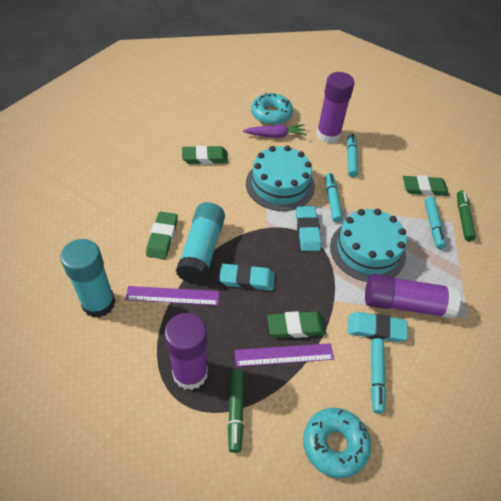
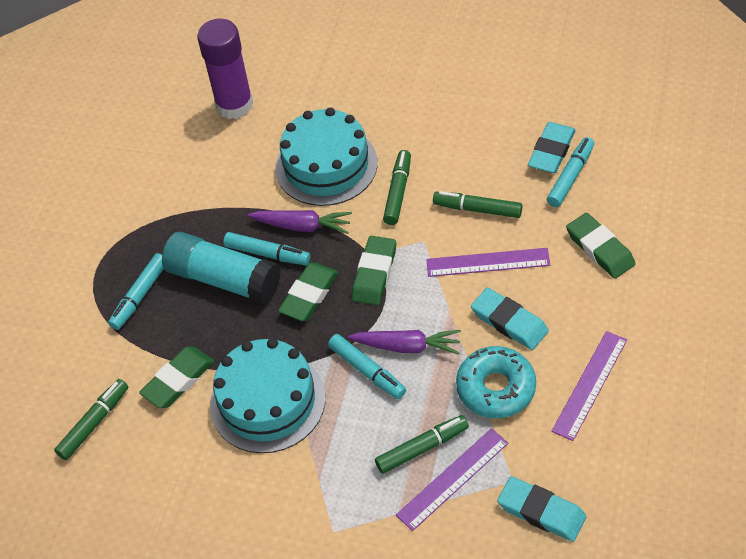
green marker: [228,370,244,453] [457,191,476,241] = 2 -> [54,379,128,460] [375,415,469,474] [383,150,411,225] [433,191,522,218] = 4
purple carrot: [243,124,307,138] = 1 -> [248,210,352,234] [348,330,461,355] = 2
purple glue stick: [164,313,208,390] [316,72,355,143] [365,274,461,319] = 3 -> [197,19,254,119] = 1
purple ruler: [125,286,219,306] [235,343,334,367] = 2 -> [396,428,508,531] [426,248,550,277] [552,331,627,441] = 3
turquoise donut: [251,93,293,125] [303,408,371,478] = 2 -> [456,346,536,418] = 1
turquoise glue stick: [60,239,116,318] [176,202,225,284] = 2 -> [162,232,281,304] = 1

